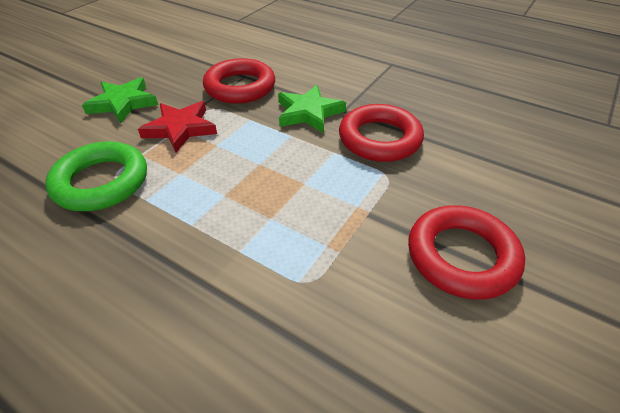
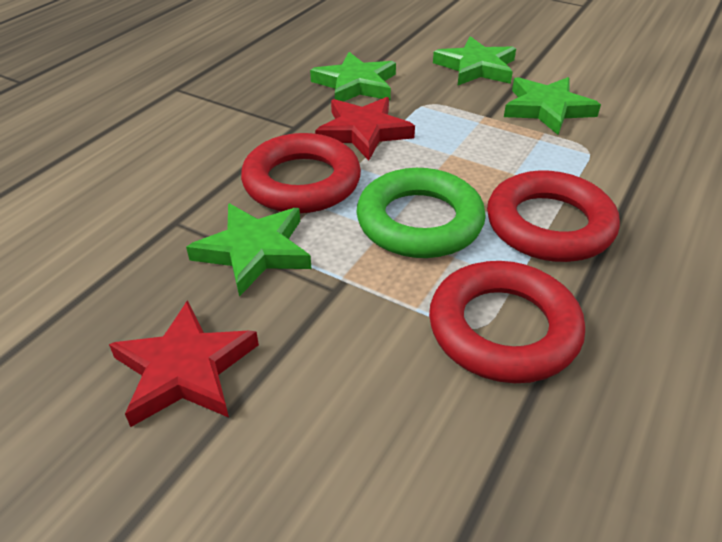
green star: [82,77,158,123] [278,85,346,133] = 2 -> [186,203,312,297] [310,52,396,102] [433,36,516,86] [504,77,601,135] = 4
red star: [138,101,217,153] = 1 -> [109,300,259,427] [315,97,415,160] = 2

